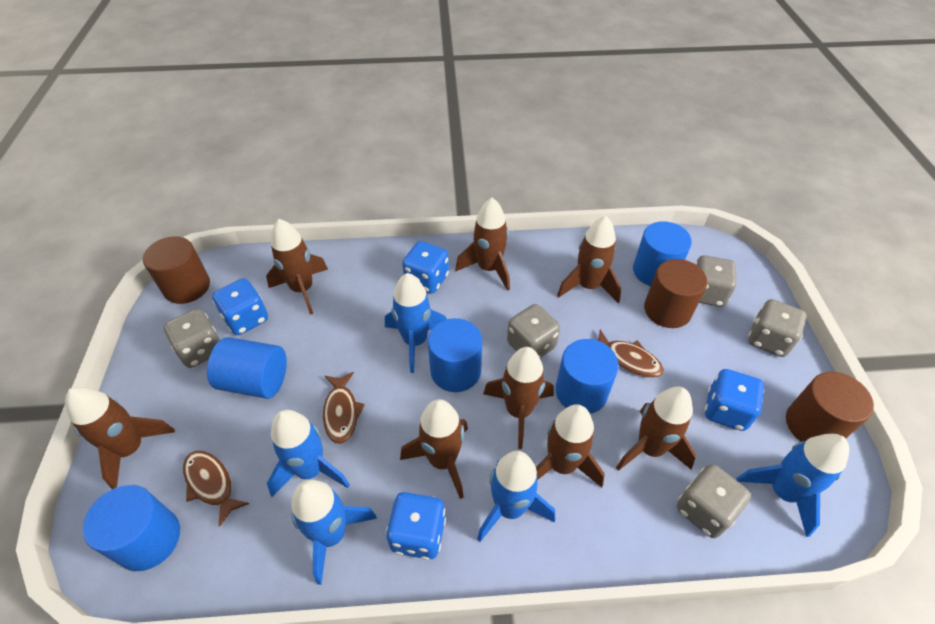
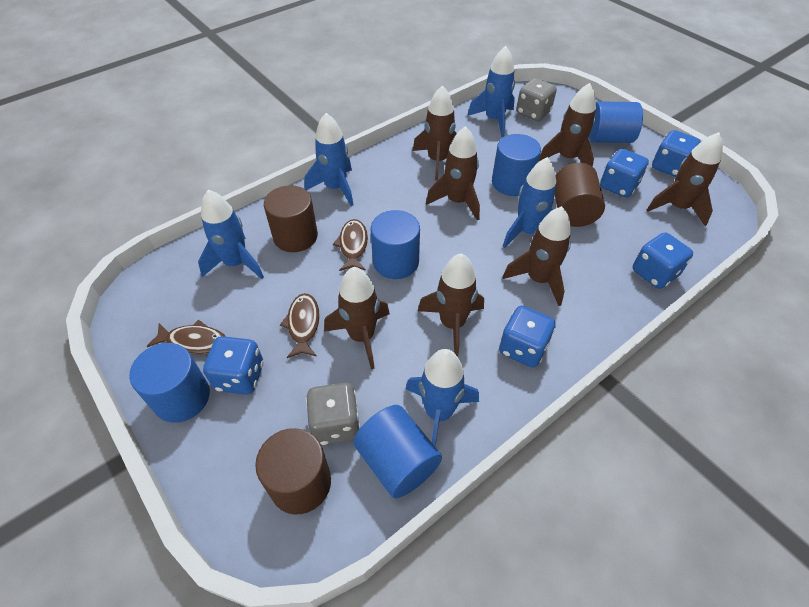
blue dice: [212,278,268,335] [386,492,446,560] [402,241,449,293] [705,369,764,431] = 4 -> [203,336,264,395] [499,306,556,367] [600,149,649,198] [633,232,693,289] [652,130,700,177] = 5
brown rocket: [65,387,175,489] [266,219,328,315] [400,399,468,499] [455,198,510,291] [483,347,554,449] [536,404,605,487] [557,216,621,303] [616,387,696,471] = 8 -> [324,267,390,369] [413,85,457,181] [418,253,484,357] [426,126,480,221] [503,206,571,306] [539,83,596,167] [647,132,723,226] = 7
grey dice: [164,309,221,368] [507,304,560,358] [677,464,751,538] [695,255,737,307] [748,299,807,357] = 5 -> [306,383,360,445] [516,78,557,121] = 2

